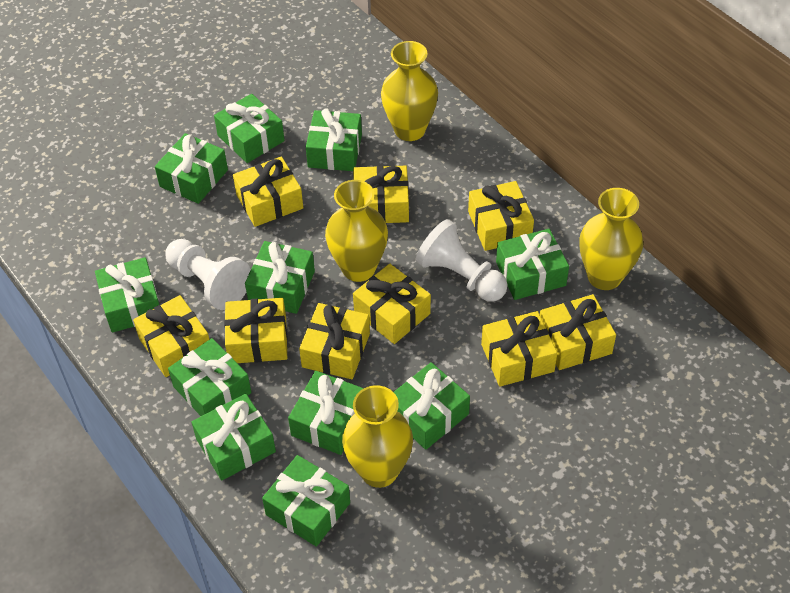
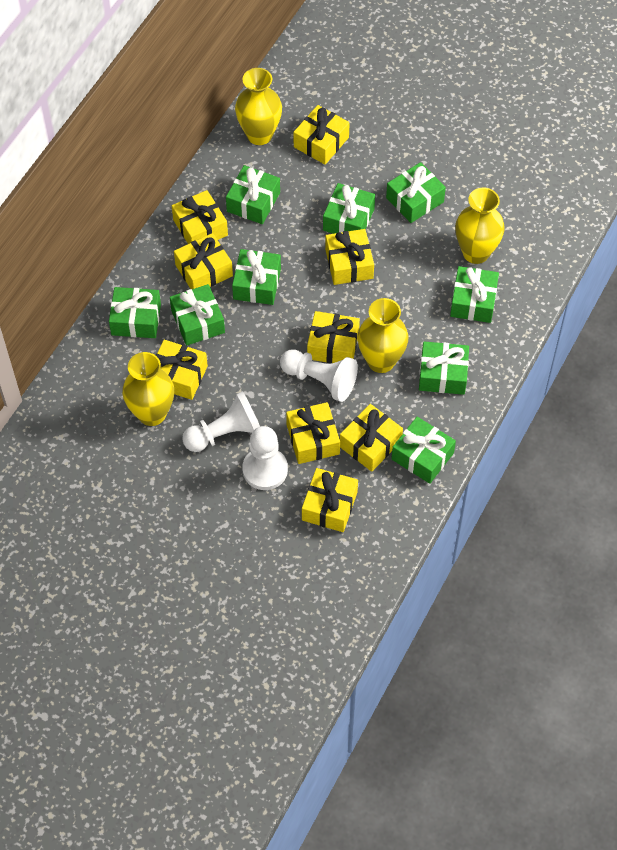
green gift: [95,257,159,333] [155,133,228,204] [168,338,251,416] [192,394,276,481] [214,94,285,163] [245,241,315,314] [262,455,350,547] [288,371,364,455] [306,108,362,171] [394,362,470,450] [496,229,569,300] = 11 -> [109,287,161,338] [170,284,225,346] [226,165,280,224] [232,249,281,305] [323,183,375,234] [386,162,446,223] [391,417,456,484] [419,341,469,395] [450,266,499,323] = 9
white pawn: [165,239,251,310] [416,219,507,301] = 2 -> [182,391,260,452] [242,426,288,490] [280,349,358,402] = 3

